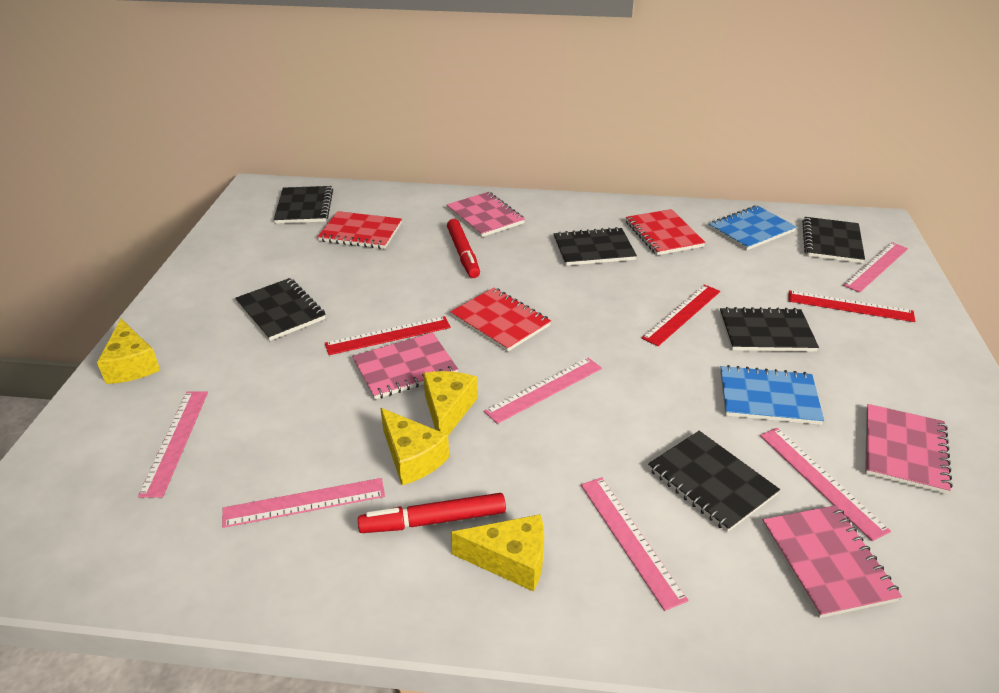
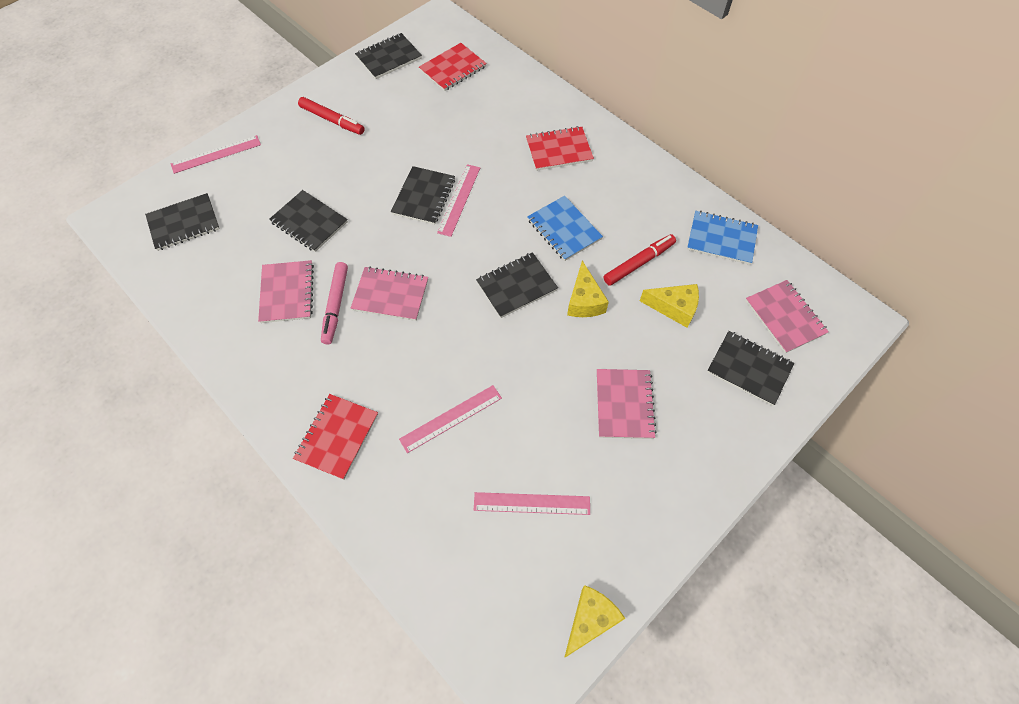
pink marker: none = 0 -> [321,262,348,345] = 1
pink ruler: [138,392,208,498] [222,478,385,528] [484,358,602,424] [581,477,689,611] [760,428,891,541] [843,242,908,293] = 6 -> [171,135,261,174] [399,385,502,453] [437,164,480,237] [474,492,590,515] = 4
red ruler: [325,316,451,355] [642,284,720,346] [788,291,915,322] = 3 -> none = 0
yellow cheese: [97,319,160,384] [380,408,449,485] [423,371,477,435] [451,514,544,592] = 4 -> [564,585,626,658] [567,261,609,317] [640,284,699,328] = 3

